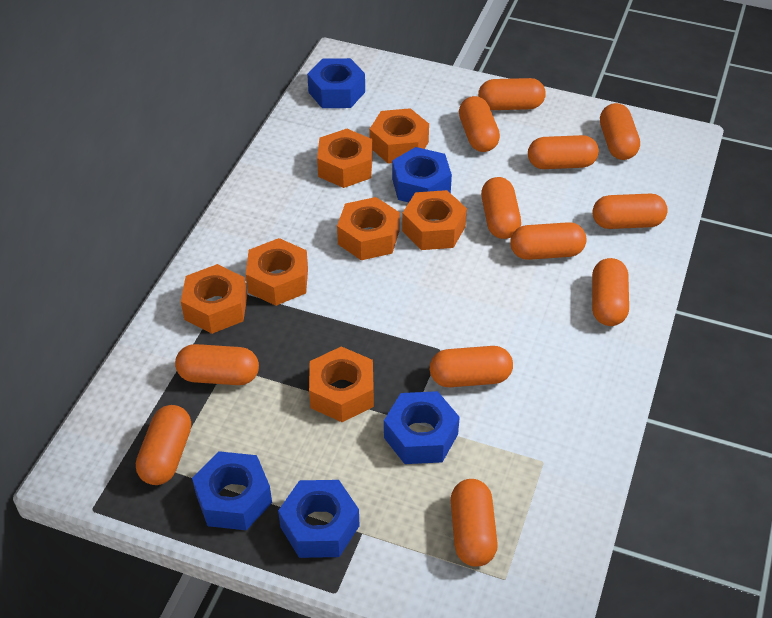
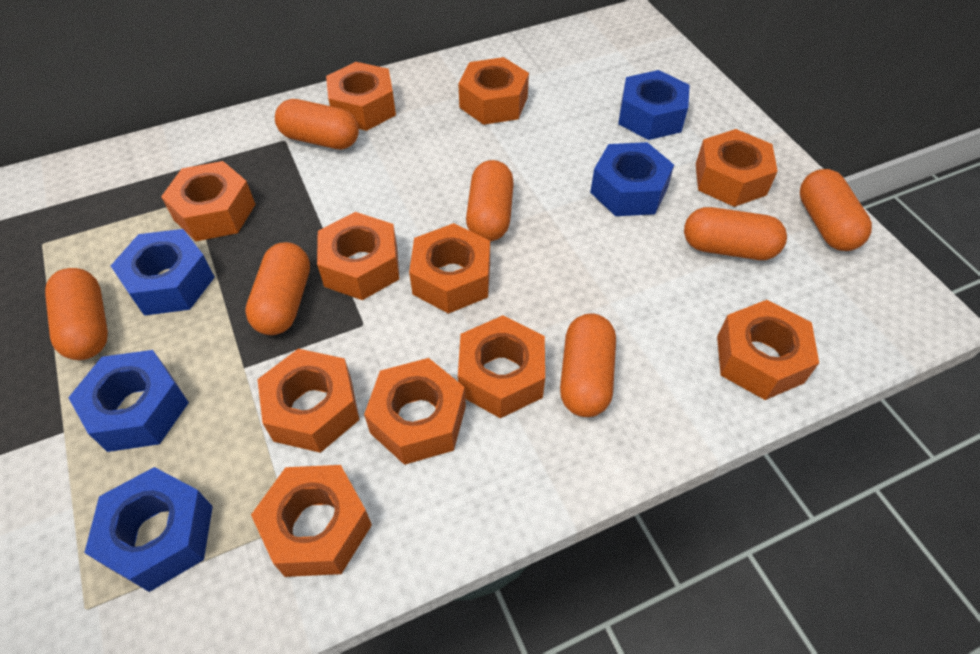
orange capsule: [136,405,191,485] [175,344,259,385] [430,346,513,387] [451,479,498,567] [459,96,500,152] [478,78,546,110] [481,177,521,239] [510,222,587,260] [528,135,599,169] [592,258,629,326] [593,194,668,229] [600,103,640,160] = 12 -> [45,268,108,360] [245,242,310,335] [275,99,359,150] [466,160,514,241] [560,313,616,417] [684,207,787,260] [800,169,872,251] = 7
orange nut: [181,264,247,334] [246,238,308,306] [309,346,374,422] [317,129,373,188] [337,197,400,260] [369,108,429,164] [402,190,467,250] = 7 -> [161,161,256,241] [251,465,372,577] [257,349,360,453] [317,212,399,300] [326,62,396,131] [364,358,466,465] [409,223,490,314] [458,57,529,125] [458,315,545,418] [696,129,778,207] [717,300,819,400] = 11

